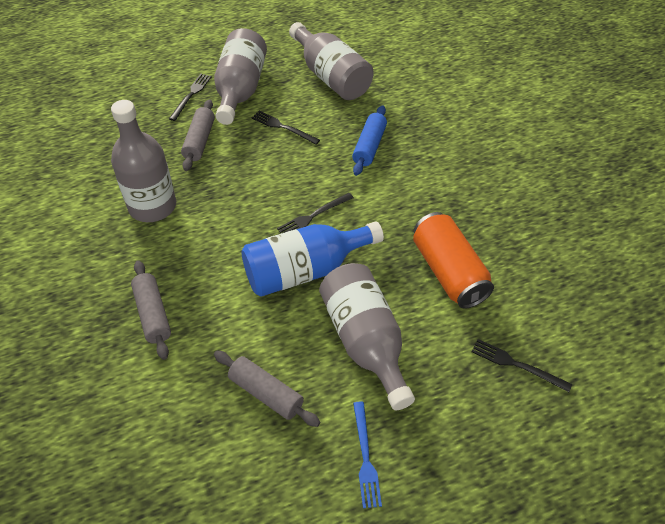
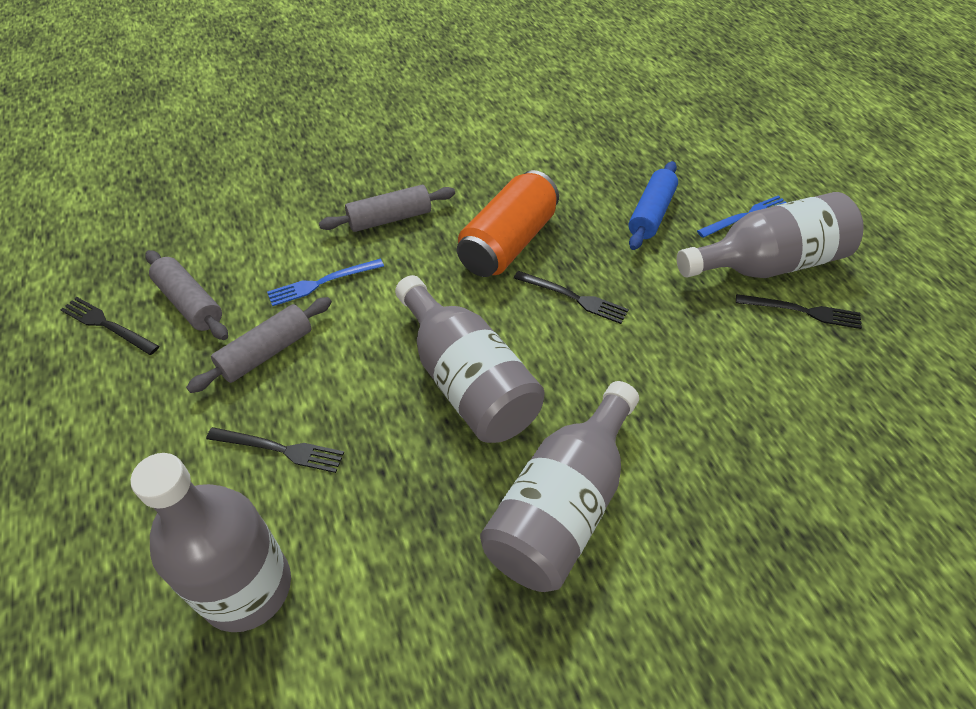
blue bottle: [242,222,384,297] = 1 -> none = 0
blue fork: [353,402,382,508] = 1 -> [267,258,384,306] [697,195,787,238] = 2

